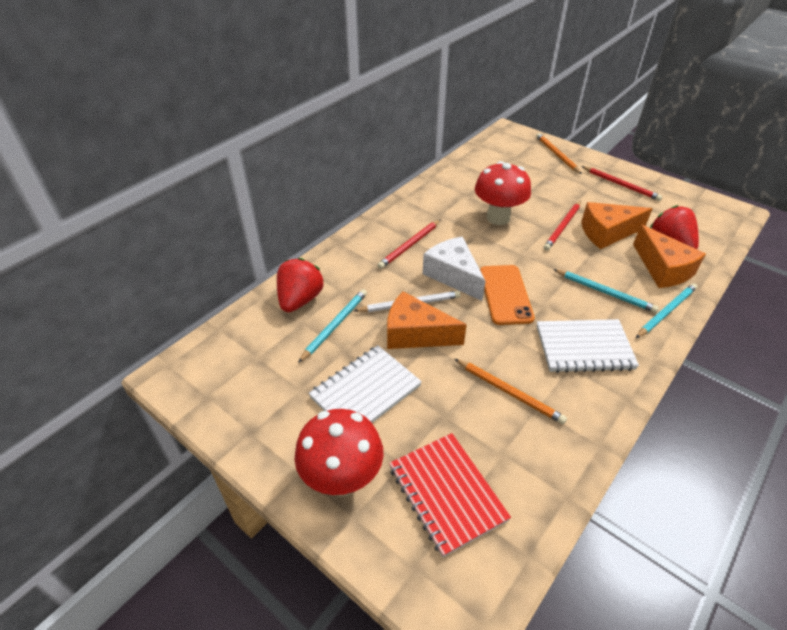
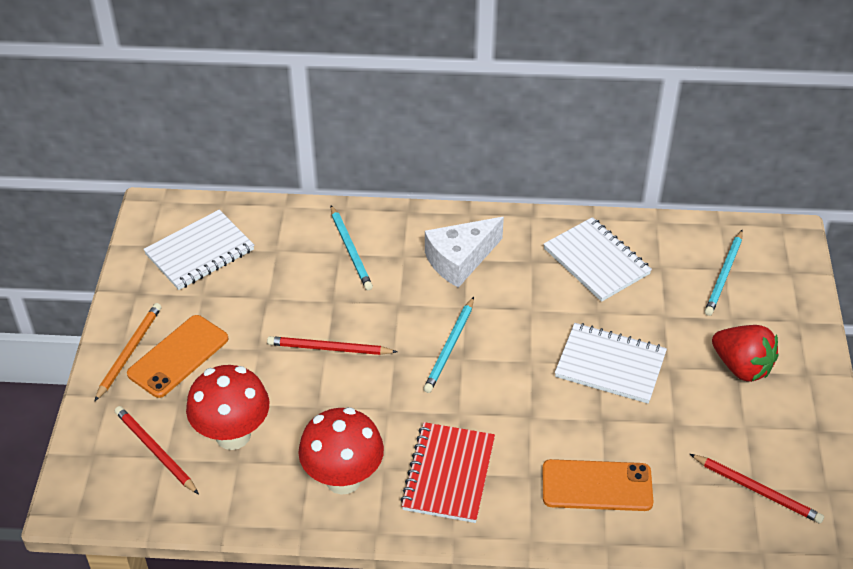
orange cheese: [387,291,467,349] [581,202,652,249] [633,224,706,288] = 3 -> none = 0
orange pencil: [455,359,567,424] [536,133,582,174] = 2 -> [94,303,161,402] = 1
orange phone: [480,265,535,325] = 1 -> [127,315,228,398] [542,459,653,511] = 2
red strawberry: [277,258,324,312] [650,205,699,249] = 2 -> [712,325,778,382] = 1
white notebook: [309,345,422,423] [537,319,639,373] = 2 -> [143,210,254,290] [543,217,652,302] [555,323,667,404] = 3
white pencil: [354,291,461,312] = 1 -> none = 0

